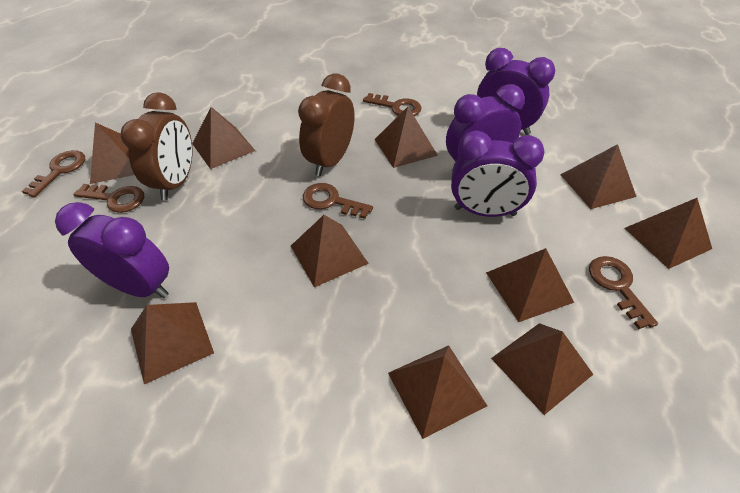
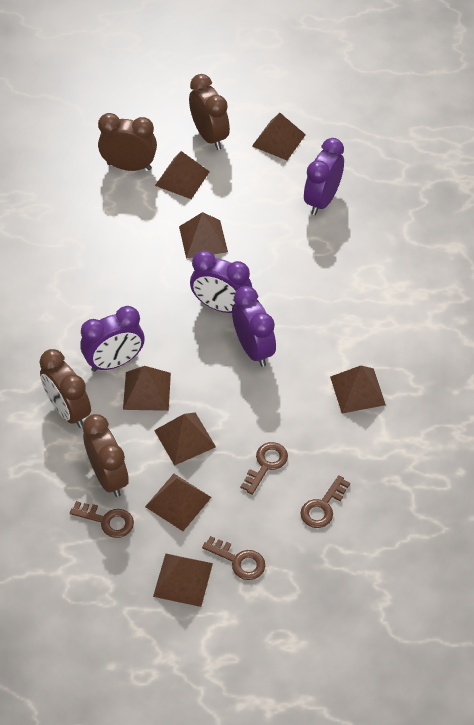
brown clock: [121,92,193,200] [298,73,354,176] = 2 -> [40,349,91,428] [83,414,129,497] [98,113,157,171] [189,74,230,150] = 4
brown key: [22,150,85,197] [73,184,144,213] [303,183,373,219] [363,93,422,116] [589,256,658,329] = 5 -> [70,501,134,538] [202,536,265,580] [241,442,288,495] [300,475,350,528] = 4
brown pyramid: [90,122,134,184] [131,302,214,384] [192,107,255,169] [291,215,369,287] [375,107,438,168] [388,345,487,439] [486,248,574,322] [491,323,594,415] [560,144,636,209] [625,198,712,269] = 10 -> [123,366,171,411] [145,474,212,531] [153,553,213,607] [154,412,216,466] [155,151,210,199] [179,212,228,259] [252,113,306,160] [330,365,386,413] = 8

